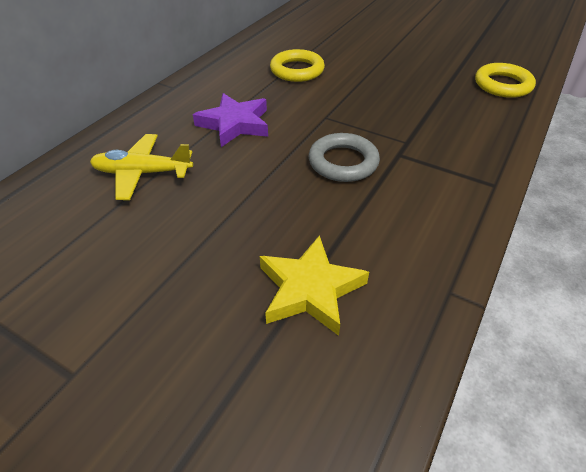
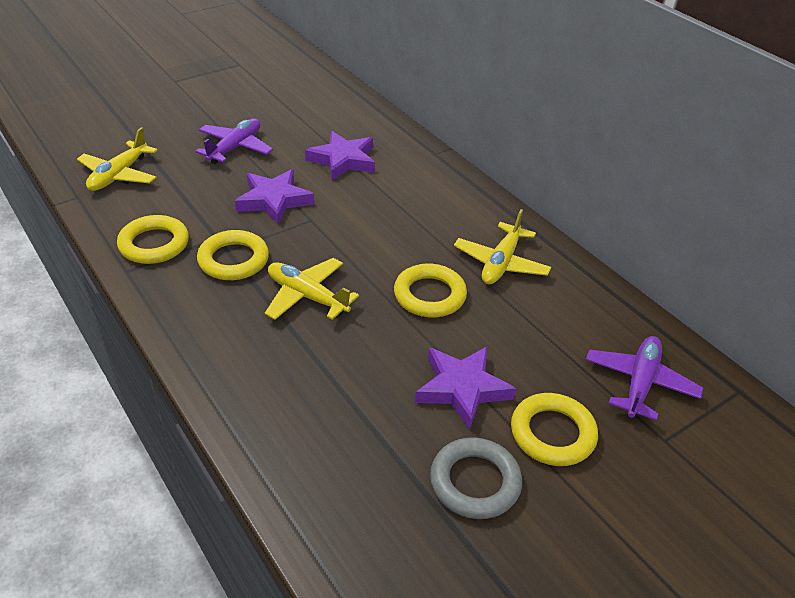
purple plane: none = 0 -> [195,118,273,164] [586,336,703,421] = 2
purple star: [193,93,268,147] = 1 -> [235,169,314,225] [305,131,375,181] [415,346,516,430] = 3
yellow plane: [90,134,193,200] = 1 -> [77,127,158,191] [265,258,359,320] [454,209,551,284] = 3
yellow ring: [270,49,325,82] [475,63,536,98] = 2 -> [117,215,189,264] [197,230,269,280] [394,263,467,317] [511,393,598,466] = 4
yellow star: [260,235,369,336] = 1 -> none = 0

